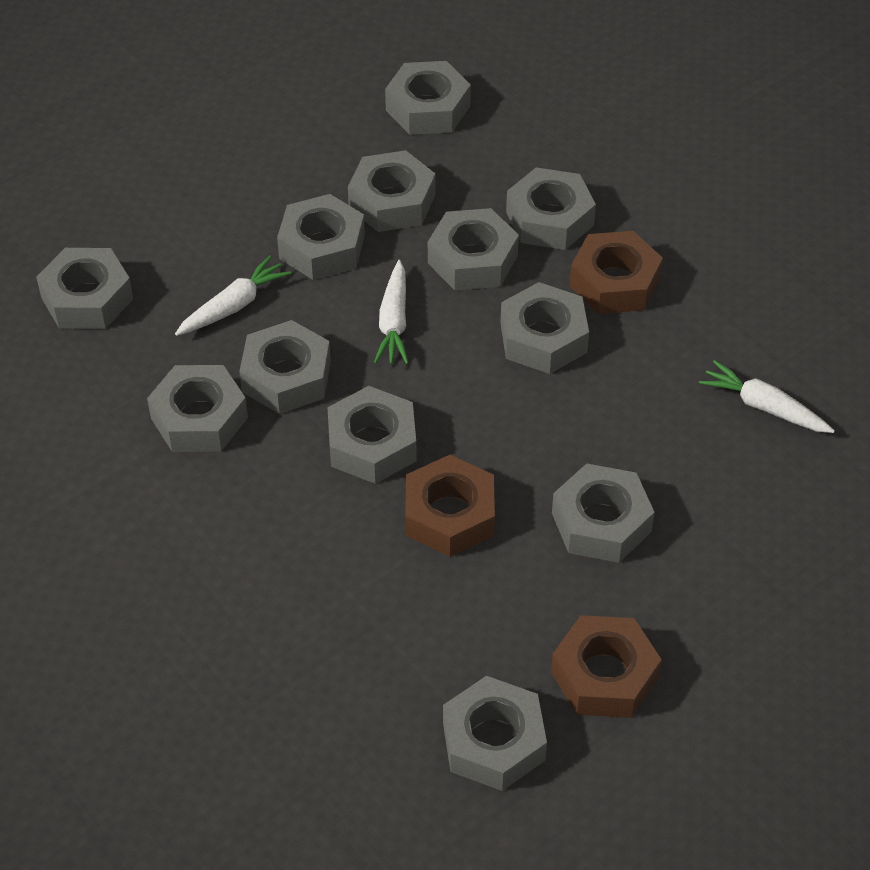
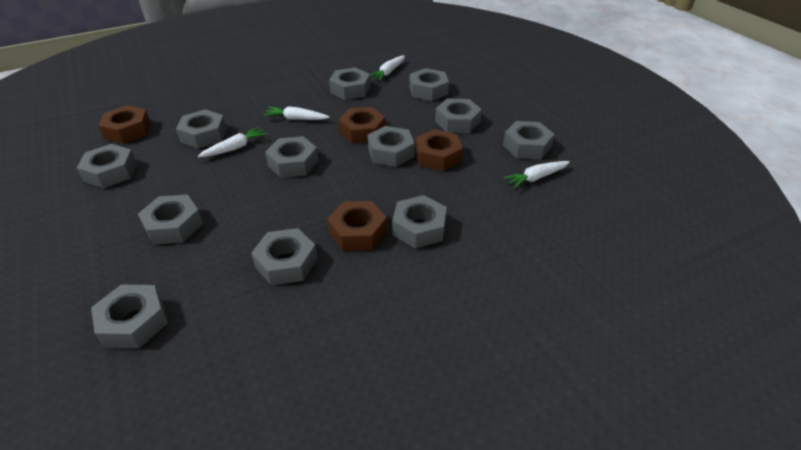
brown nut: [405,455,495,557] [551,615,662,718] [569,231,663,314] = 3 -> [98,106,151,144] [327,201,387,251] [338,107,386,144] [415,129,463,171] = 4
white carrot: [175,255,291,336] [374,260,409,364] [699,360,835,433] = 3 -> [198,127,267,157] [263,106,330,120] [370,55,405,81] [503,161,570,189] = 4

